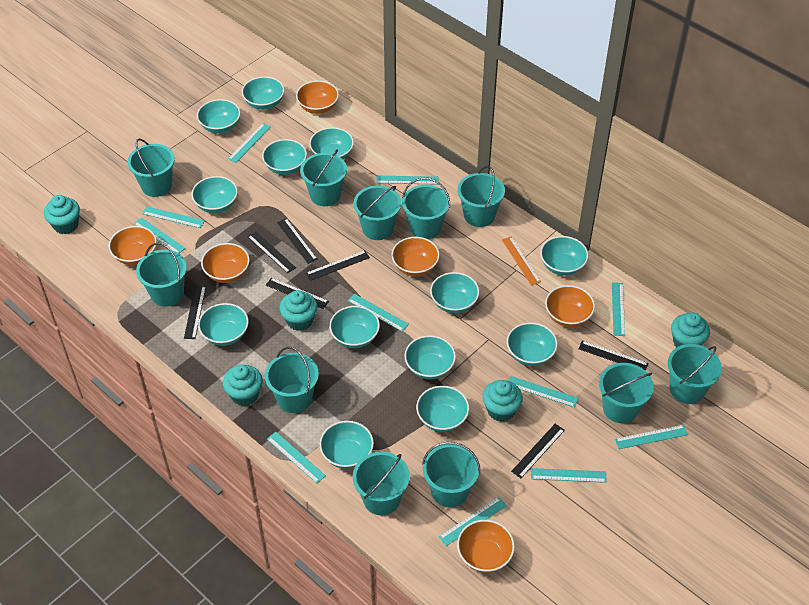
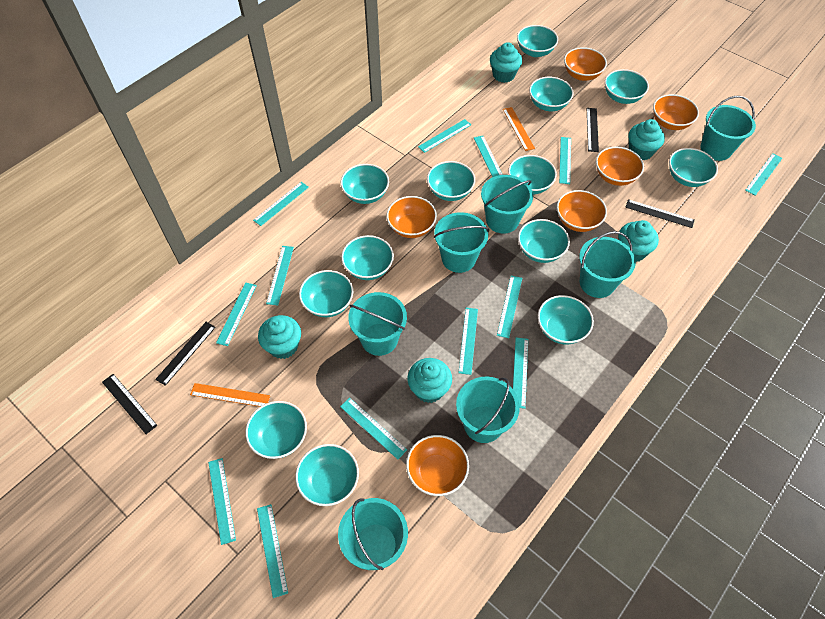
black ruler: [184,285,206,339] [248,231,296,273] [266,278,329,309] [277,218,317,264] [306,250,370,281] [511,424,565,478] [578,340,649,371] = 7 -> [102,374,158,434] [155,322,216,386] [587,108,599,152] [625,199,694,228] = 4
orange ruler: [502,236,541,285] = 1 -> [190,383,270,407] [503,107,535,151] = 2
turquoise bucket: [128,138,175,197] [136,243,187,307] [265,347,319,413] [300,149,347,206] [353,186,401,240] [353,452,410,516] [402,177,450,239] [422,442,480,507] [457,166,505,227] [599,363,654,423] [668,344,722,404] = 11 -> [338,498,408,570] [348,292,407,356] [434,212,489,273] [456,377,520,443] [481,175,533,233] [579,231,636,298] [700,96,756,161] = 7
turquoise ruler: [134,217,186,253] [142,206,205,228] [228,123,271,163] [267,432,326,483] [348,294,409,332] [376,176,438,185] [439,497,507,546] [509,376,578,407] [531,468,607,483] [612,283,625,336] [615,425,688,449] = 11 -> [208,458,236,545] [216,282,257,346] [253,182,309,226] [257,504,288,598] [266,246,294,305] [340,398,407,460] [418,119,471,153] [458,308,478,375] [474,136,503,177] [497,276,522,338] [513,338,528,409] [559,137,571,184] [745,153,782,196] = 13

